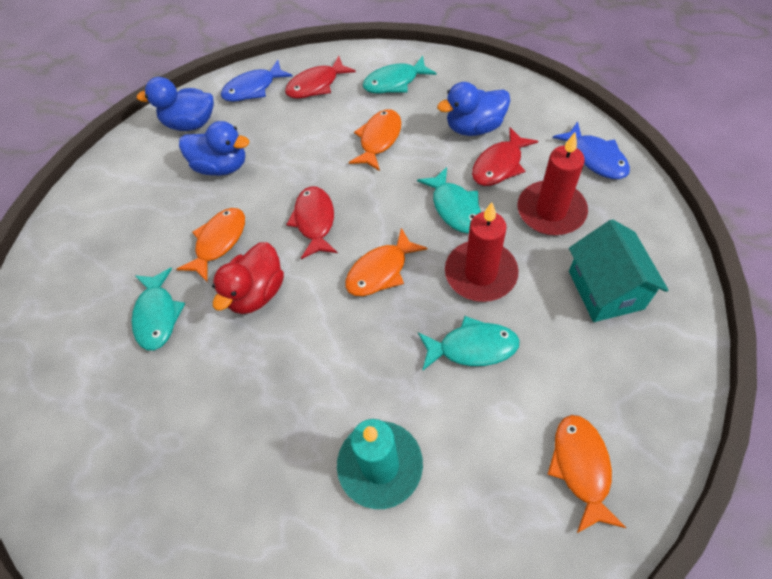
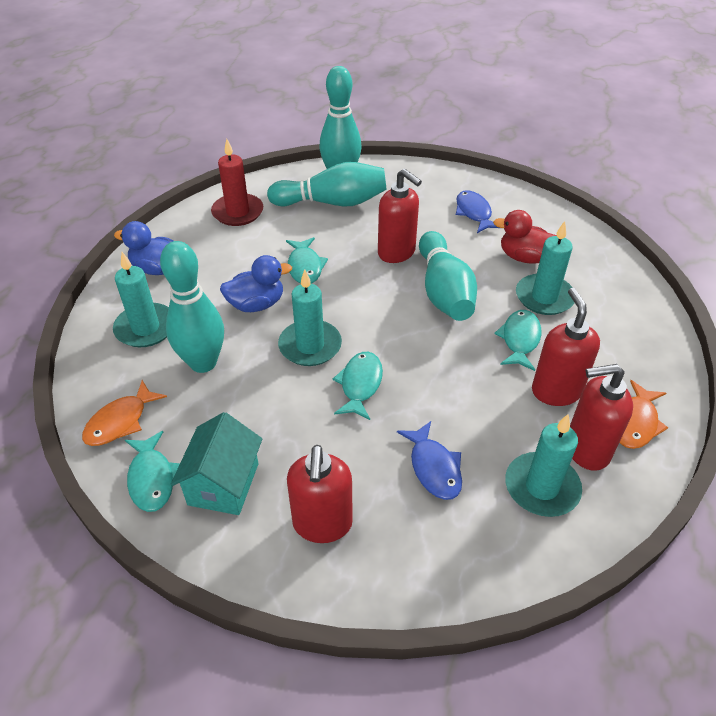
blue duck: [137,77,214,131] [179,121,249,176] [437,82,510,136] = 3 -> [114,221,173,275] [220,255,292,312] = 2
orange fish: [177,208,245,282] [345,228,427,296] [349,109,401,171] [547,415,626,533] = 4 -> [82,380,167,446] [619,380,668,449] = 2
red candle: [445,202,518,302] [518,132,588,235] = 2 -> [211,139,263,226] = 1
red fish: [285,56,356,99] [286,186,338,259] [472,127,538,186] = 3 -> none = 0
red soap dispenser: none = 0 -> [287,445,353,543] [378,169,422,263] [532,288,600,406] [570,364,633,471] = 4
turquoise bowling pin: none = 0 -> [160,241,224,373] [267,162,387,207] [319,66,361,169] [419,231,477,321] = 4
turquoise candle: [337,419,423,509] = 1 -> [113,252,169,347] [278,269,342,366] [505,414,582,517] [516,221,575,315] = 4

